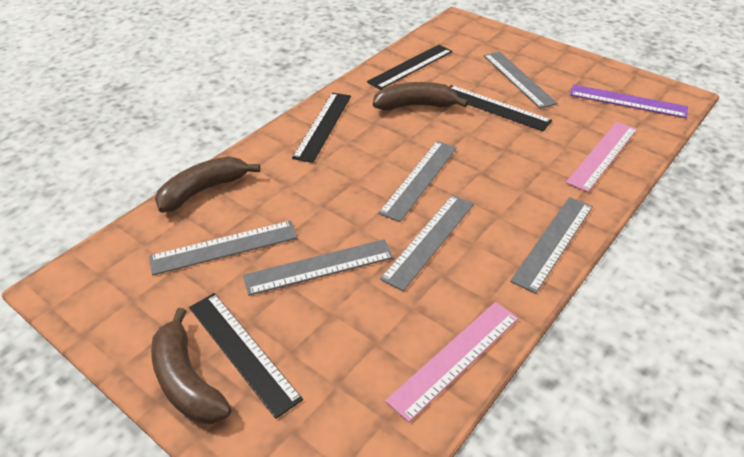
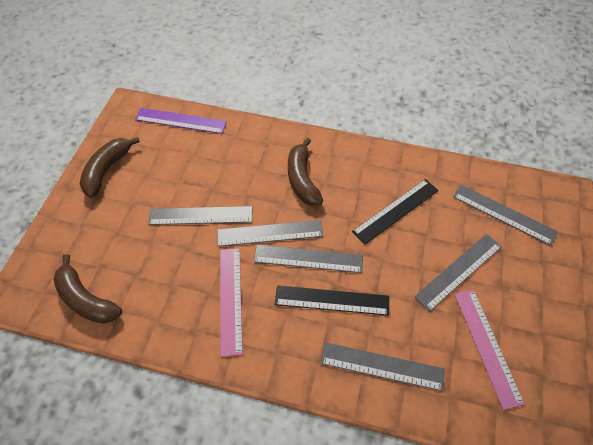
black ruler: [189,293,303,419] [292,93,351,163] [367,45,452,90] [450,85,552,131] = 4 -> [275,285,389,316] [352,179,438,245] = 2

